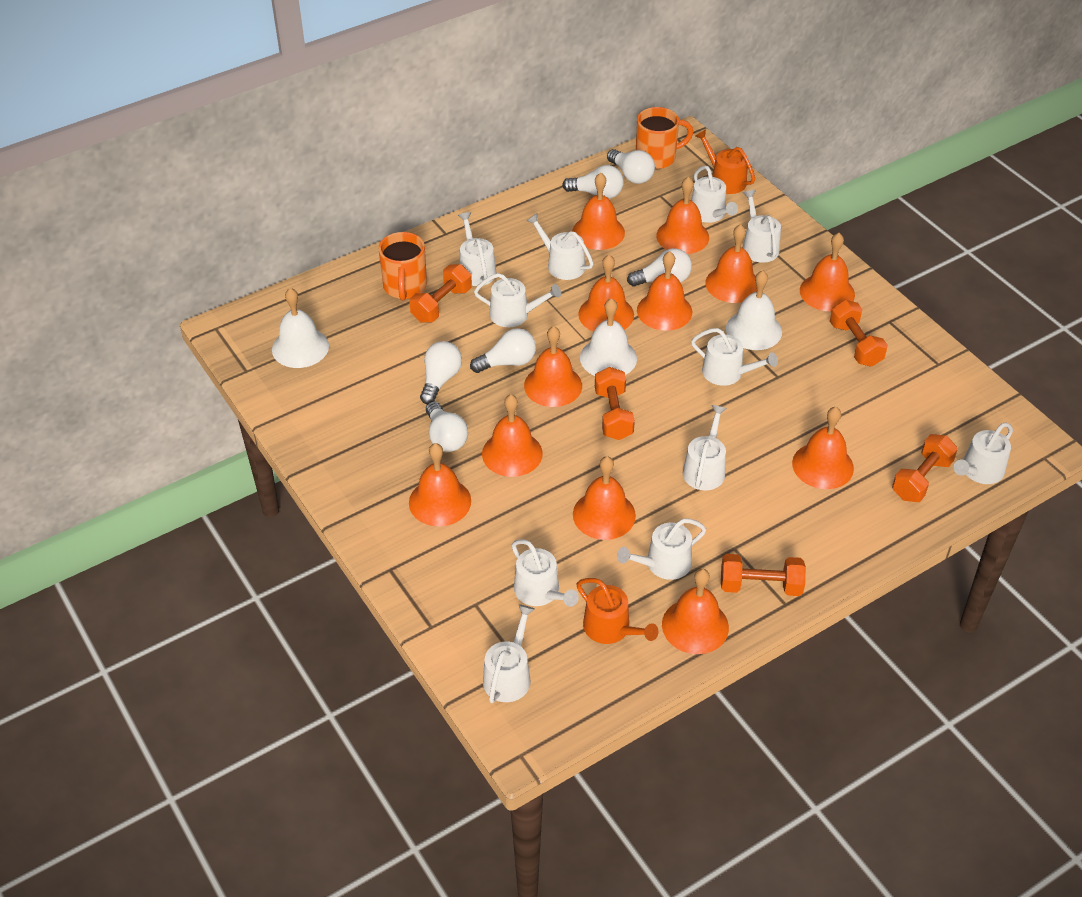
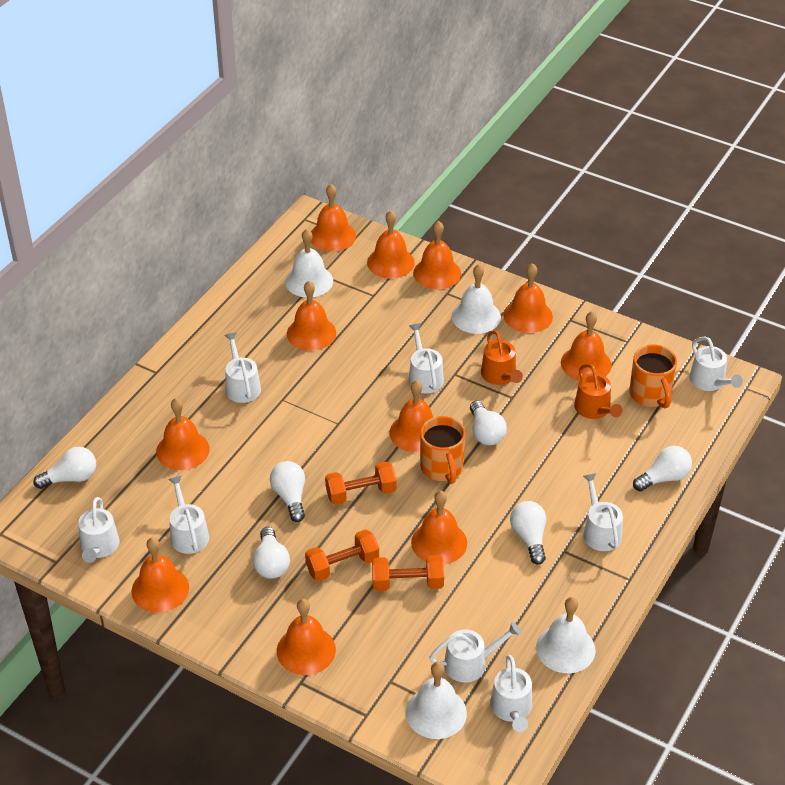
orange bell: [409,443,471,526] [482,395,543,477] [524,326,582,407] [572,173,625,250] [573,456,636,540] [578,255,634,332] [637,251,692,331] [656,177,709,254] [662,569,729,654] [706,224,757,303] [792,407,854,489] [800,233,855,312] = 12 -> [131,537,189,613] [156,398,210,470] [277,599,336,675] [287,281,336,351] [311,184,356,252] [367,210,415,279] [390,380,433,452] [411,491,467,564] [413,221,461,289] [504,263,553,333] [561,311,612,381] = 11
orange dumbbell: [409,264,472,322] [595,367,635,440] [721,554,806,596] [830,300,888,367] [892,434,958,502] = 5 -> [305,529,379,581] [325,461,397,505] [372,555,444,591] = 3
white bell: [272,288,329,368] [580,298,637,376] [726,271,782,350] = 3 -> [285,229,333,298] [406,662,467,739] [452,264,501,334] [536,597,595,673] = 4
white watering can: [458,212,497,286] [474,273,561,327] [483,604,535,703] [512,539,579,607] [527,214,594,280] [617,519,706,580] [683,405,727,490] [691,166,738,223] [691,328,778,386] [743,190,781,263] [953,422,1013,484] = 11 -> [78,497,119,563] [168,476,209,554] [224,332,261,403] [408,323,444,394] [429,622,521,683] [490,655,532,732] [583,473,623,551] [689,337,743,391] = 8

